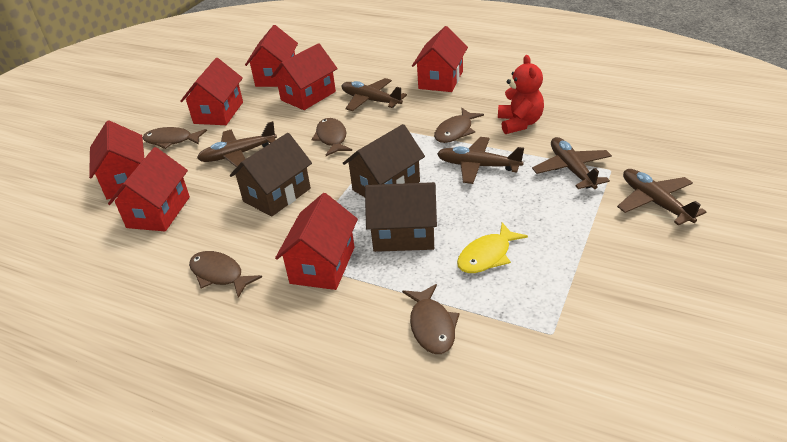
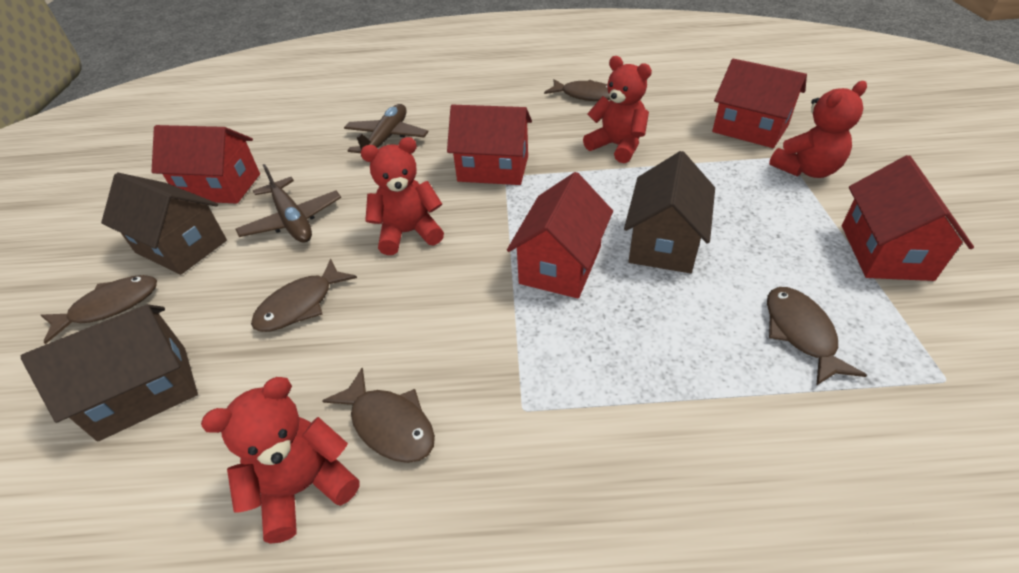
brown plane: [197,121,277,167] [342,78,407,111] [437,137,524,184] [532,137,612,189] [617,169,706,225] = 5 -> [236,164,341,243] [344,104,428,157] = 2
red house: [89,120,144,200] [108,147,190,231] [180,58,243,125] [245,25,298,87] [271,43,338,110] [275,193,358,290] [412,26,468,92] = 7 -> [151,125,260,204] [447,105,532,185] [507,172,613,298] [712,59,807,148] [842,155,974,281] = 5
red teddy bear: [498,55,544,134] = 1 -> [201,377,359,544] [361,137,444,255] [583,56,652,163] [769,81,867,178] = 4
yellow fish: [457,223,528,273] = 1 -> none = 0

